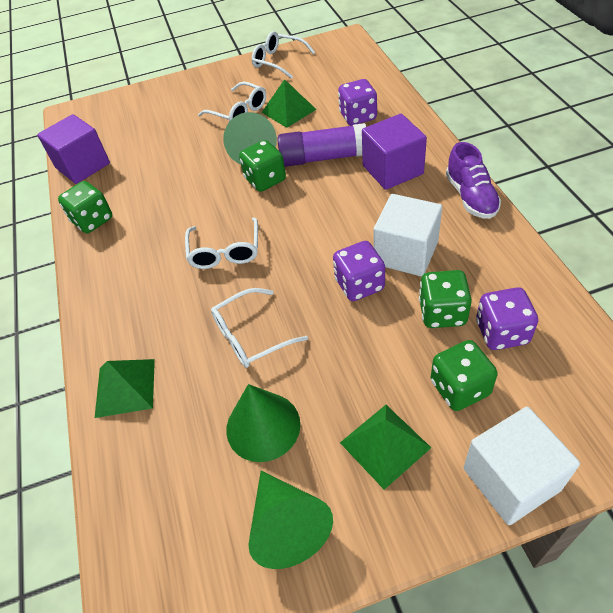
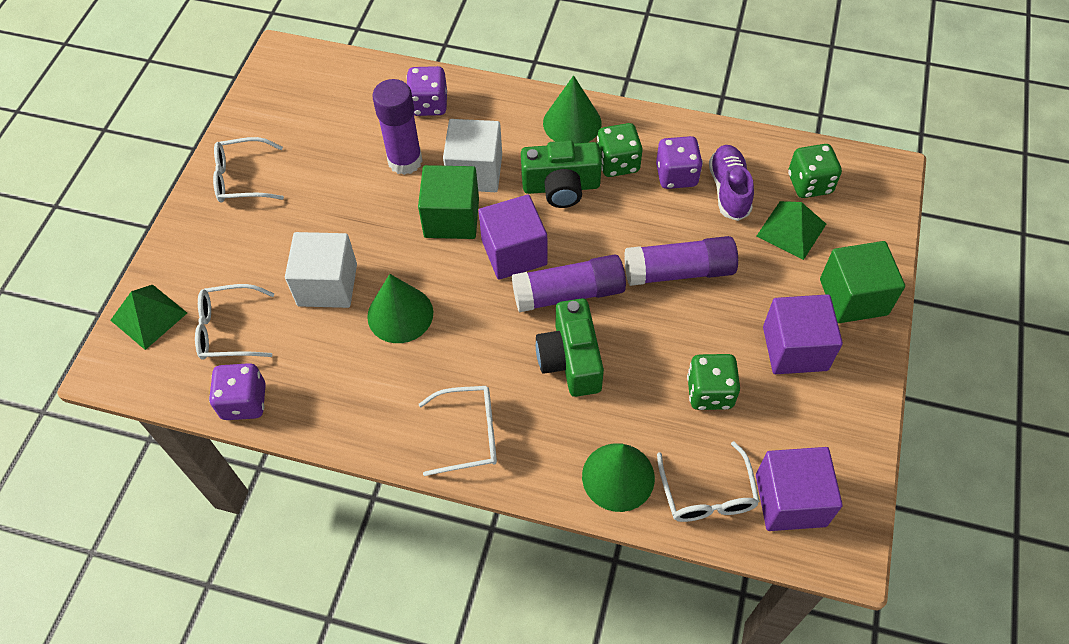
green camera: none = 0 -> [521,140,602,208] [536,298,604,397] = 2
green cube: none = 0 -> [418,165,479,239] [820,241,905,323] = 2
green dice: [58,181,112,233] [239,140,286,192] [419,270,472,328] [430,340,498,411] = 4 -> [597,123,643,177] [687,354,740,410] [788,144,842,198] = 3
green pyramid: [95,359,155,418] [261,79,317,128] [340,405,431,490] = 3 -> [110,285,187,350] [757,201,826,260] = 2
purple cube: [37,114,110,184] [362,114,427,190] = 2 -> [479,195,548,280] [756,447,843,531] [763,294,843,374] = 3
purple glue stick: [277,123,366,167] = 1 -> [372,79,423,175] [512,254,626,312] [624,236,738,286] = 3

